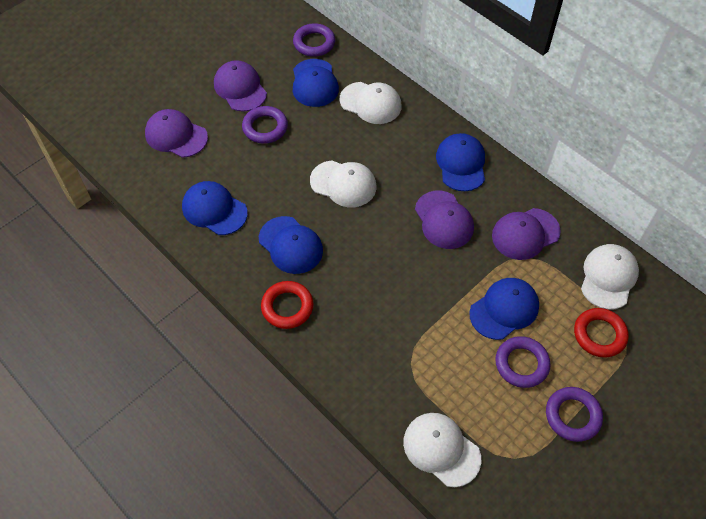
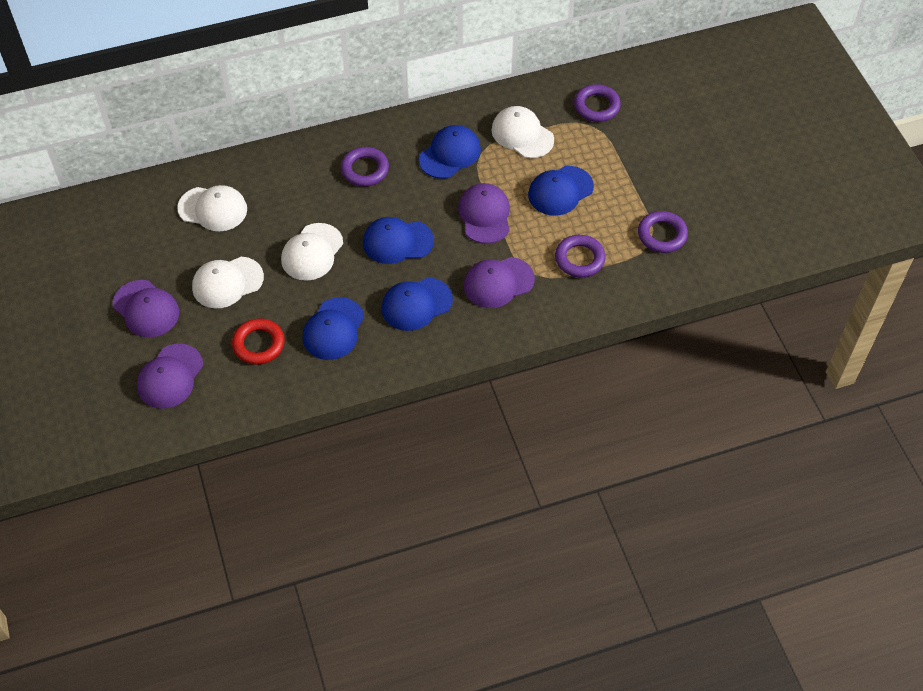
red ring: [261,281,314,329] [574,308,629,358] = 2 -> [232,318,285,365] = 1

